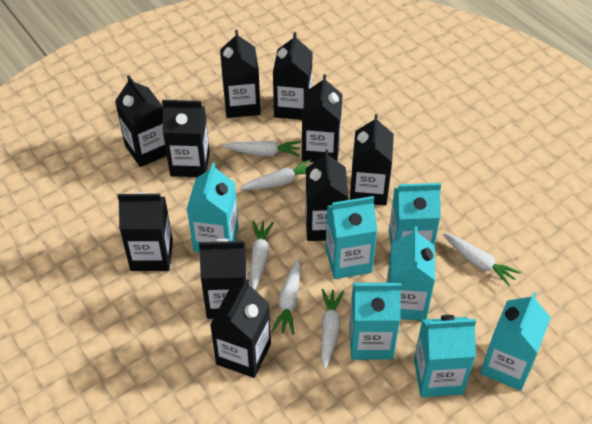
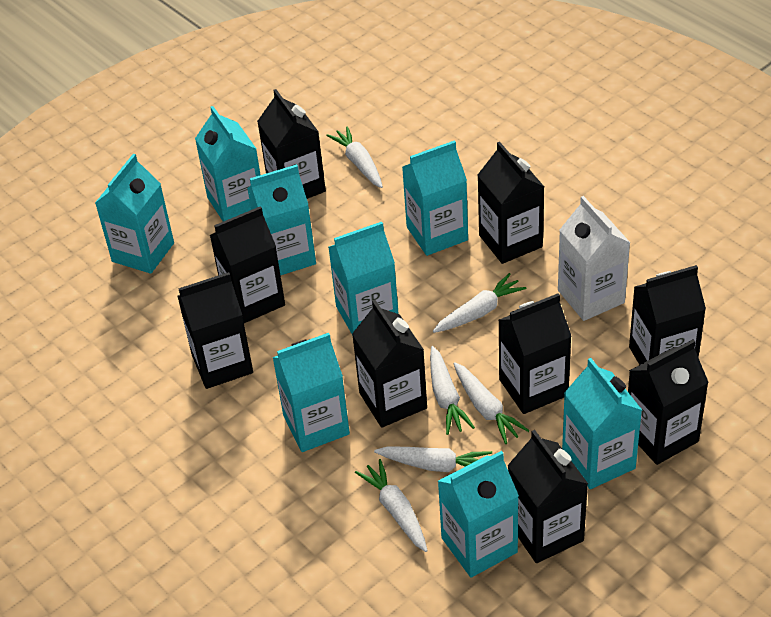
black carton: [115,76,167,167] [118,192,173,271] [162,100,210,177] [199,239,247,319] [210,279,271,378] [220,30,261,118] [273,32,313,120] [302,74,343,162] [306,149,349,241] [350,114,394,206] = 10 -> [177,272,253,389] [210,206,285,323] [257,89,326,199] [352,300,427,428] [478,142,544,264] [498,293,572,414] [507,430,588,563] [628,339,709,465] [629,265,706,365] = 9
turquoise carton: [187,162,238,252] [325,196,377,279] [349,283,402,360] [386,226,435,321] [389,183,441,246] [414,315,476,397] [480,292,551,391] = 7 -> [95,154,174,274] [195,106,261,222] [247,164,316,275] [272,333,350,452] [328,222,399,334] [402,140,468,256] [438,451,519,577] [562,358,642,489] = 8
white carton: none = 0 -> [558,196,630,321] = 1

